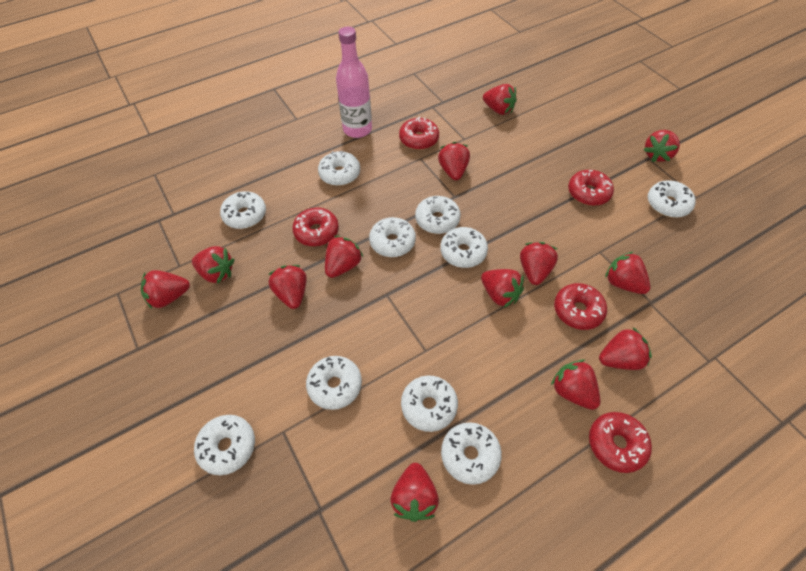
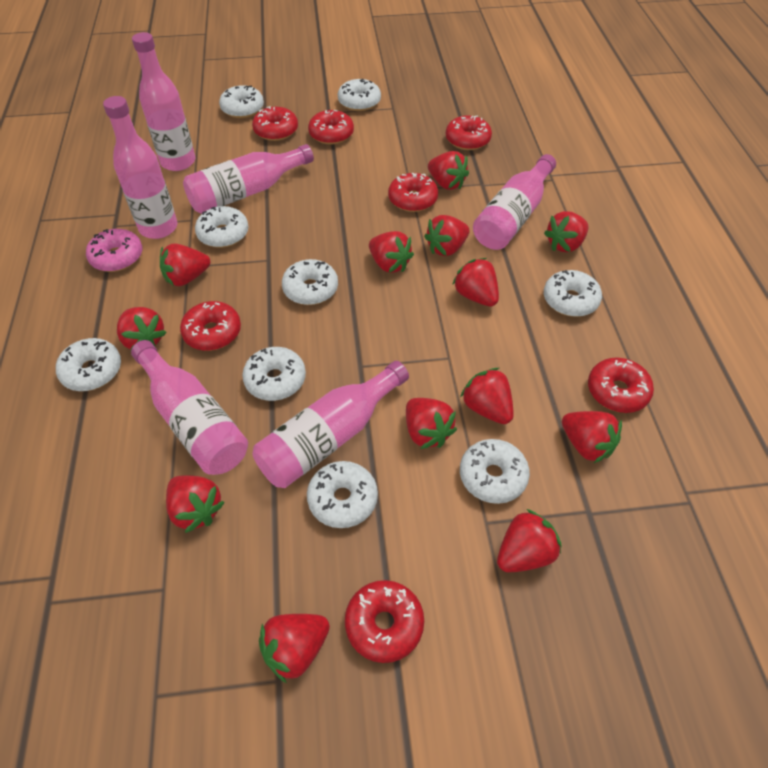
pink bottle: [336,27,372,138] = 1 -> [103,96,177,239] [131,340,248,475] [132,32,195,171] [183,144,314,214] [253,361,409,488] [473,154,556,250] = 6
pink donut: none = 0 -> [86,229,142,272] = 1
red donut: [292,208,339,246] [399,117,439,150] [554,283,607,330] [568,170,614,206] [589,412,652,473] = 5 -> [180,301,241,351] [252,106,298,141] [308,110,354,145] [345,580,424,663] [388,173,438,212] [446,115,492,150] [588,358,654,413] = 7
white donut: [194,415,255,475] [220,191,266,229] [306,356,362,410] [318,151,360,186] [369,217,416,257] [401,375,458,432] [415,196,461,234] [440,227,488,268] [441,422,502,485] [648,180,696,218] = 10 -> [56,338,121,391] [195,206,248,248] [219,85,264,118] [242,347,306,401] [282,259,338,305] [307,461,378,528] [338,79,381,111] [460,439,530,504] [544,270,602,317] = 9

